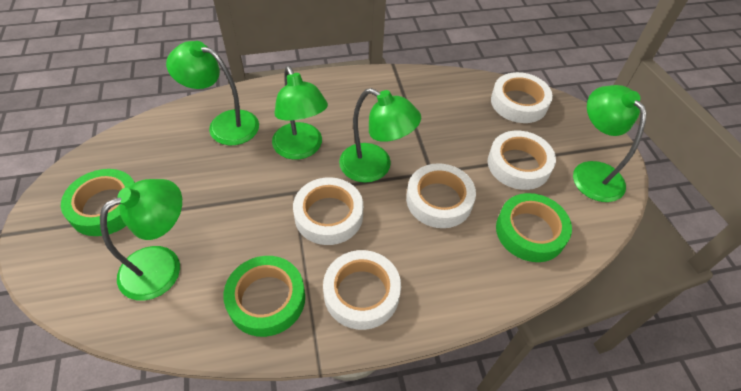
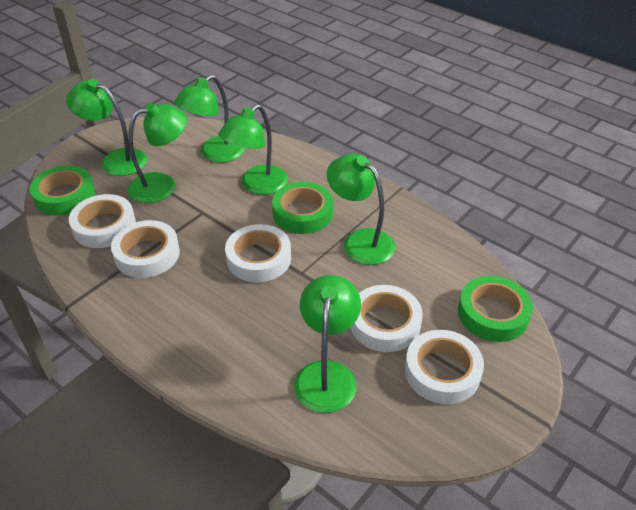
green lamp: [100,179,182,300] [166,41,259,145] [272,66,328,160] [339,88,421,183] [573,85,647,202] = 5 -> [66,79,147,176] [128,103,187,203] [174,75,245,163] [219,104,288,195] [294,275,361,413] [327,154,395,265] = 6

